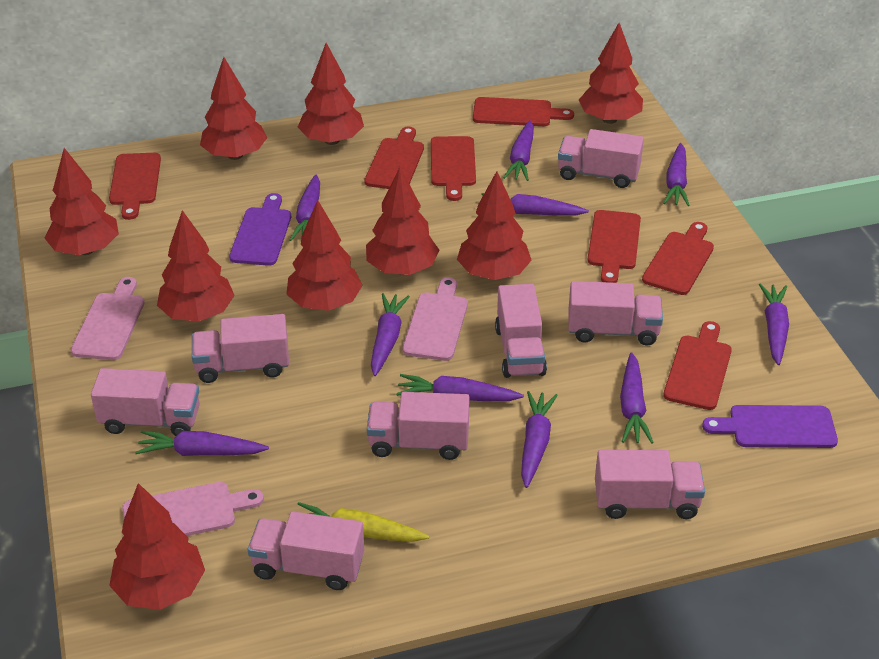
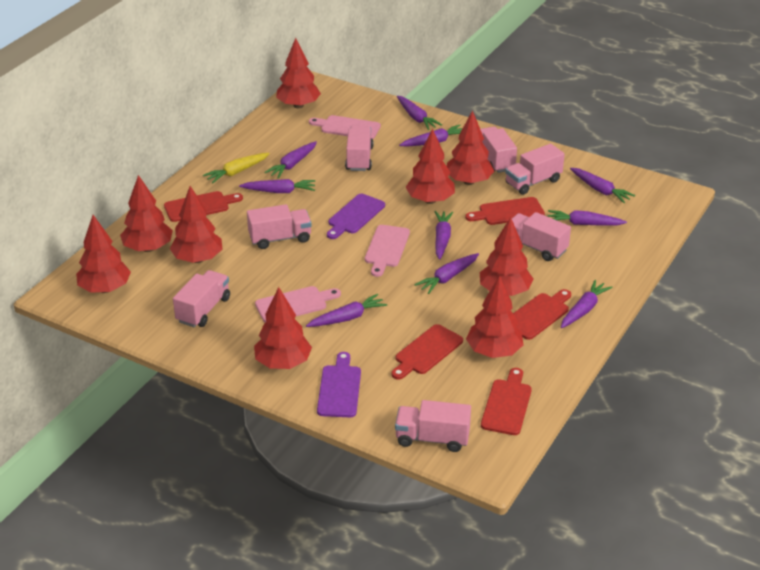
pink truck: [91,368,200,436] [192,314,289,383] [248,511,364,590] [367,392,470,460] [495,284,547,378] [558,129,644,188] [568,281,663,346] [595,450,705,519] = 8 -> [173,270,230,327] [247,204,312,249] [345,126,373,171] [395,400,471,452] [480,127,517,173] [505,144,565,195] [512,212,571,261] = 7
red cutting board: [109,153,161,220] [364,127,424,189] [431,136,476,201] [473,97,574,126] [587,210,641,283] [642,222,714,295] [663,321,732,410] = 7 -> [164,191,243,222] [391,324,463,380] [465,197,545,225] [481,368,532,435] [513,289,571,340] = 5

